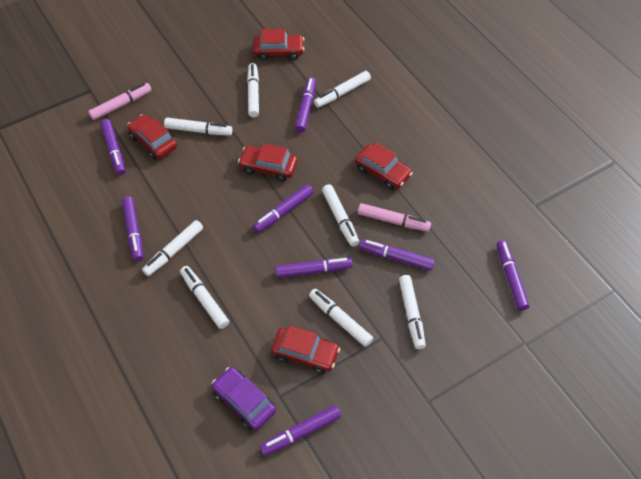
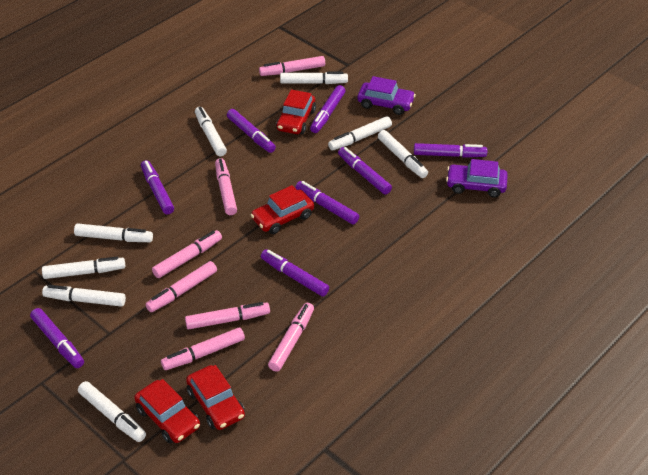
pink marker: [88,83,152,120] [358,203,431,232] = 2 -> [145,261,217,312] [152,230,222,278] [161,327,245,370] [185,302,270,329] [215,158,237,215] [259,56,325,76] [268,303,314,372] = 7
purple car: [212,367,276,430] = 1 -> [357,76,416,115] [446,159,508,198] = 2
red car: [127,114,177,160] [238,143,298,182] [253,29,304,61] [271,326,340,374] [355,142,413,190] = 5 -> [134,379,200,443] [186,365,245,430] [251,185,314,234] [276,90,316,134] = 4

